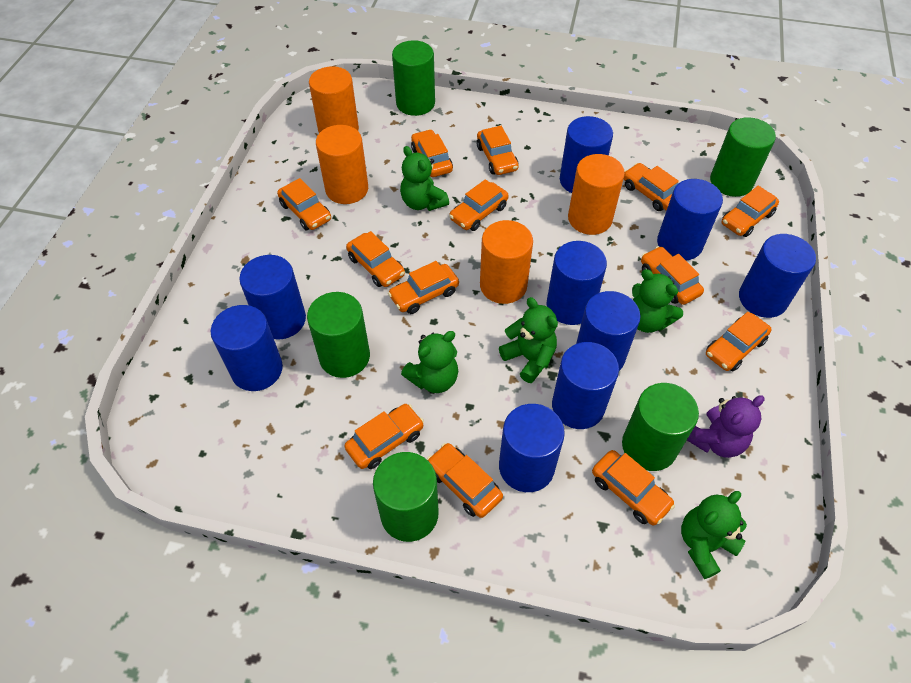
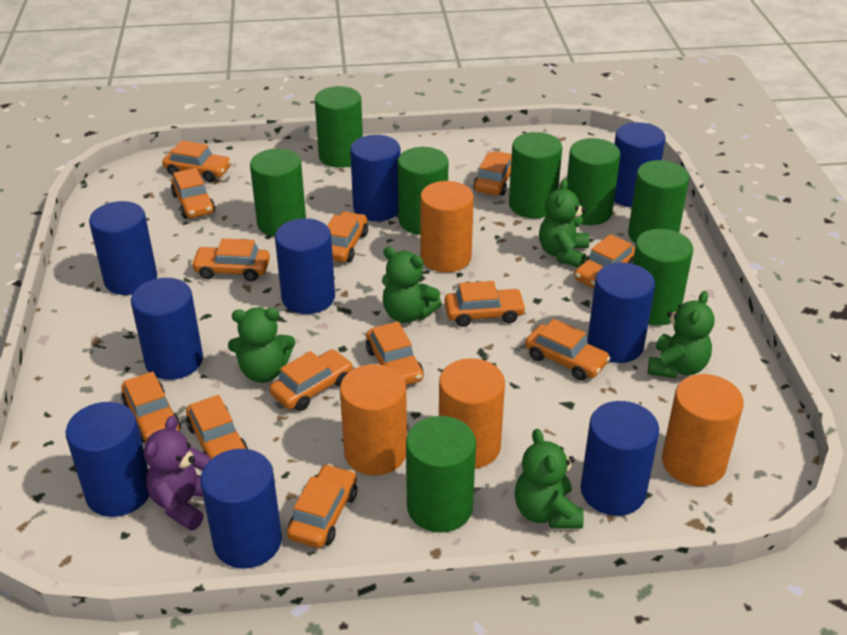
green cylinder: [307,292,370,378] [373,452,439,542] [392,40,435,116] [622,383,699,471] [710,117,776,197] = 5 -> [250,149,306,236] [315,86,363,168] [398,147,449,235] [406,416,476,533] [509,132,562,218] [567,138,620,225] [628,160,690,244] [633,229,693,326] = 8

